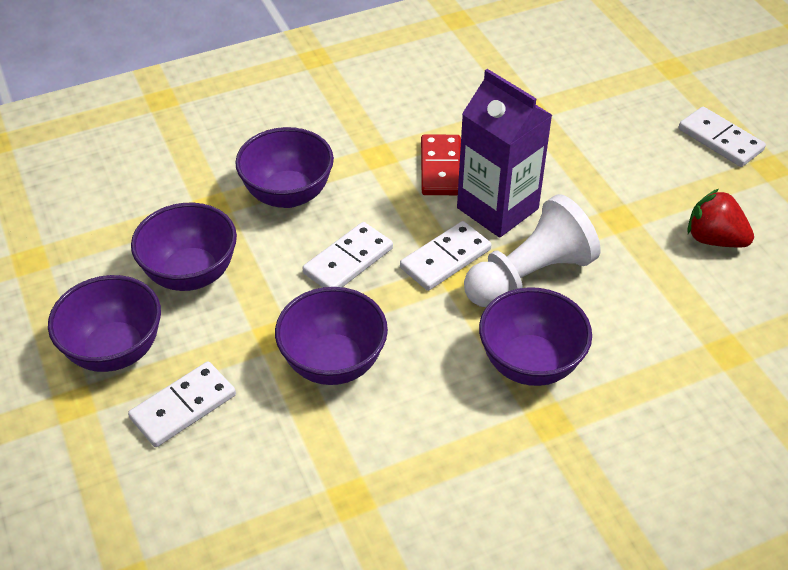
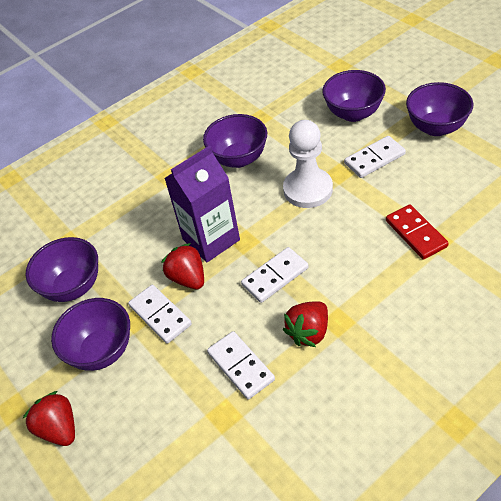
red strawberry: [687,189,754,247] = 1 -> [23,391,75,446] [161,243,204,290] [283,301,328,347] = 3

